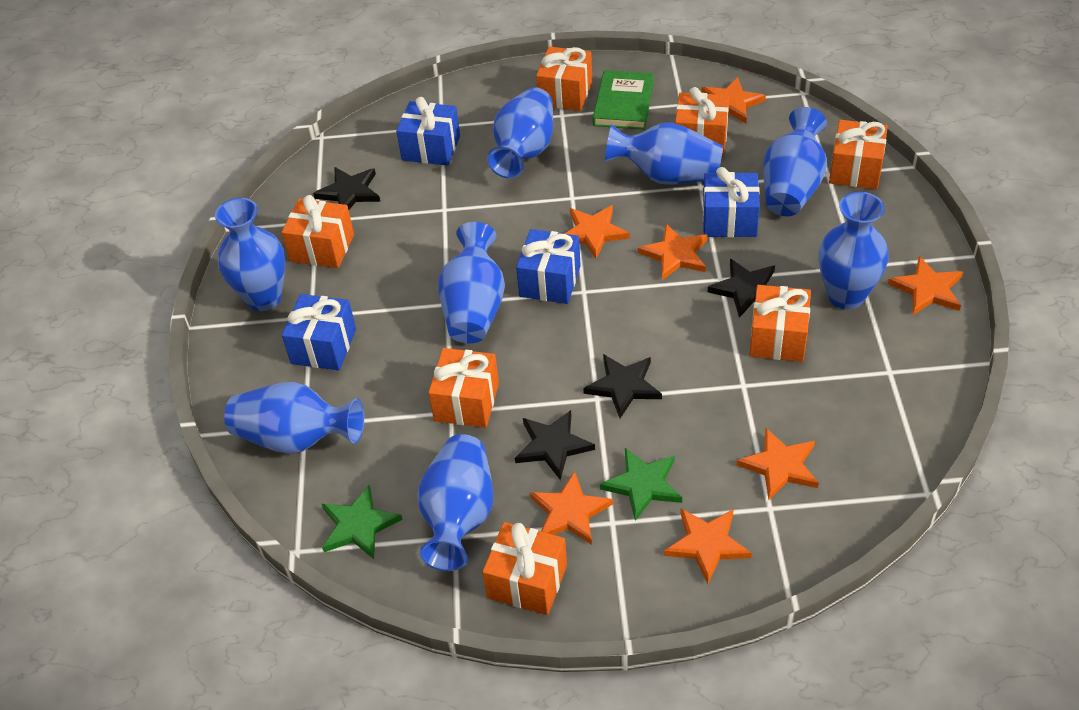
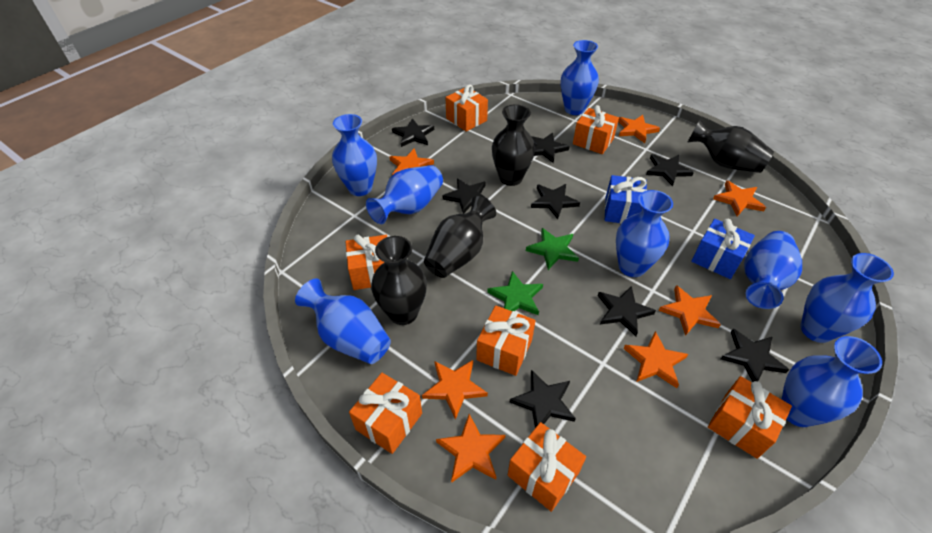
black star: [313,167,380,210] [515,410,595,480] [583,354,662,418] [708,258,775,318] = 4 -> [392,118,434,147] [443,178,490,214] [509,370,576,428] [531,132,570,163] [531,184,580,219] [598,286,656,336] [646,154,694,187] [721,329,789,382] = 8
black vase: none = 0 -> [371,236,427,325] [424,196,496,278] [492,104,535,186] [687,119,774,173] = 4
blue gift: [282,294,356,370] [396,97,460,166] [516,229,581,304] [703,167,760,237] = 4 -> [605,175,647,224] [691,219,755,279] = 2
green book: [593,70,654,130] = 1 -> none = 0

